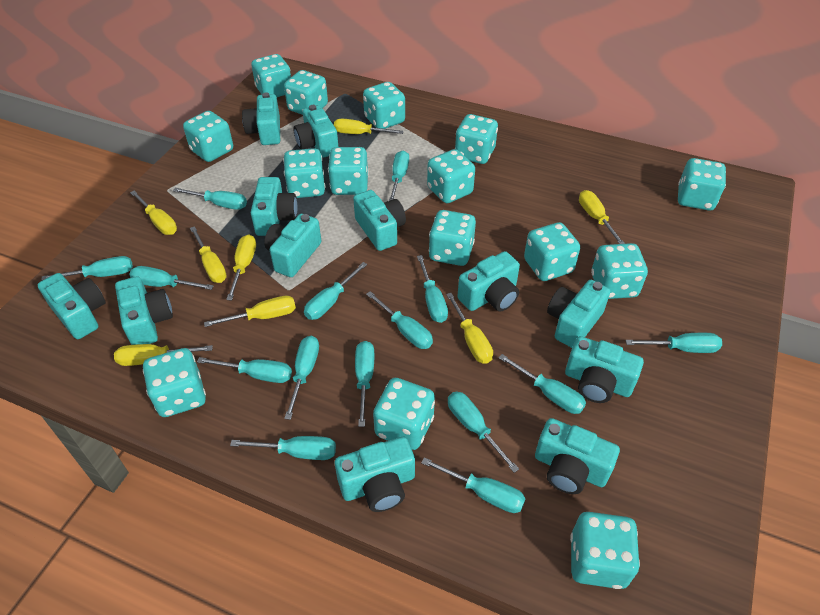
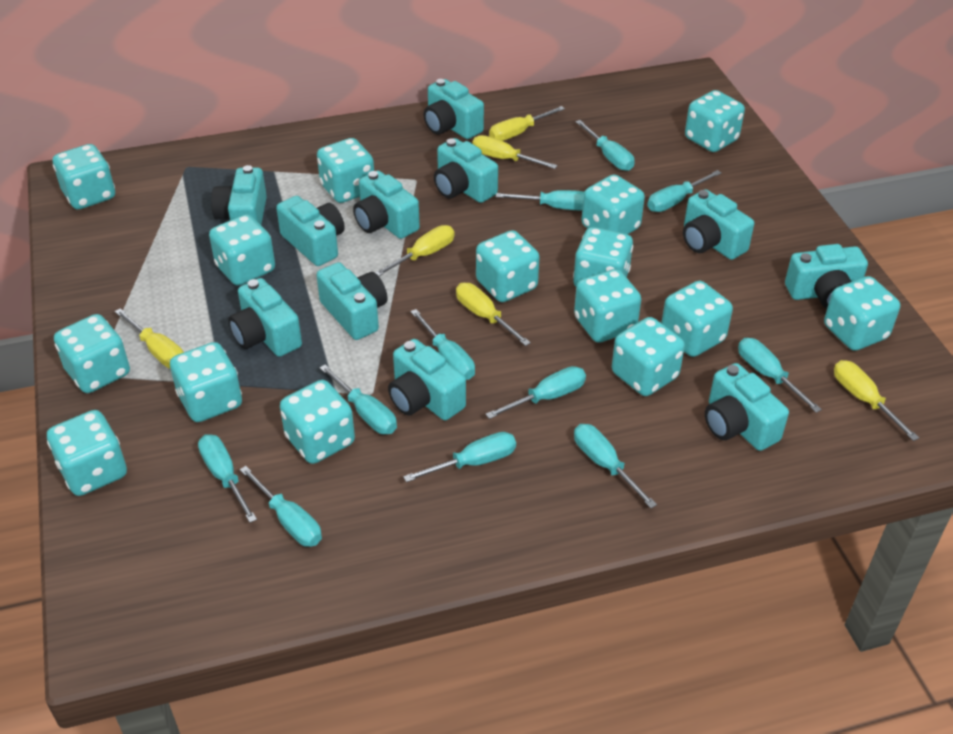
turquoise camera: [38,273,106,339] [115,276,173,345] [242,93,280,145] [251,177,297,236] [264,214,321,277] [293,105,338,158] [335,437,415,512] [353,190,406,251] [457,251,520,311] [535,418,620,494] [547,280,611,348] [565,336,644,403] = 12 -> [211,165,267,225] [228,278,302,357] [276,196,345,266] [317,262,387,340] [353,171,420,239] [388,339,466,420] [424,79,484,139] [434,138,498,203] [683,189,754,260] [705,363,789,451] [785,244,868,309] = 11
turquoise screwdriver: [41,256,133,280] [129,266,214,290] [173,188,247,210] [197,357,292,383] [230,436,336,460] [284,336,319,420] [304,262,367,320] [355,341,374,427] [366,291,433,349] [389,151,409,201] [417,255,448,323] [421,457,526,513] [448,392,519,473] [498,354,586,414] [626,333,722,353] = 15 -> [198,434,257,523] [240,466,322,547] [320,365,397,434] [403,432,516,482] [410,309,475,380] [485,366,586,419] [496,190,584,210] [574,424,657,508] [575,120,634,171] [647,170,722,212] [738,338,822,413] = 11
yellow screwdriver: [114,344,213,366] [130,190,177,235] [190,226,227,283] [204,296,296,327] [226,234,256,301] [334,119,404,134] [446,293,493,364] [579,190,625,244] = 8 -> [115,308,184,369] [375,225,454,276] [456,283,531,346] [472,135,558,169] [489,106,565,141] [834,360,919,441] = 6

